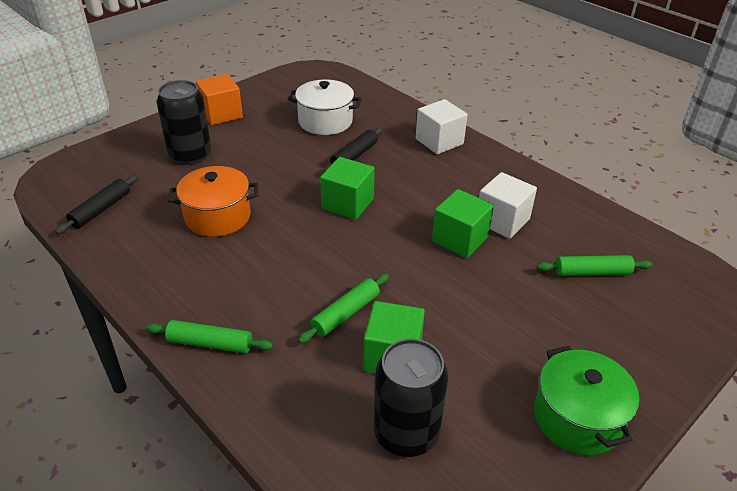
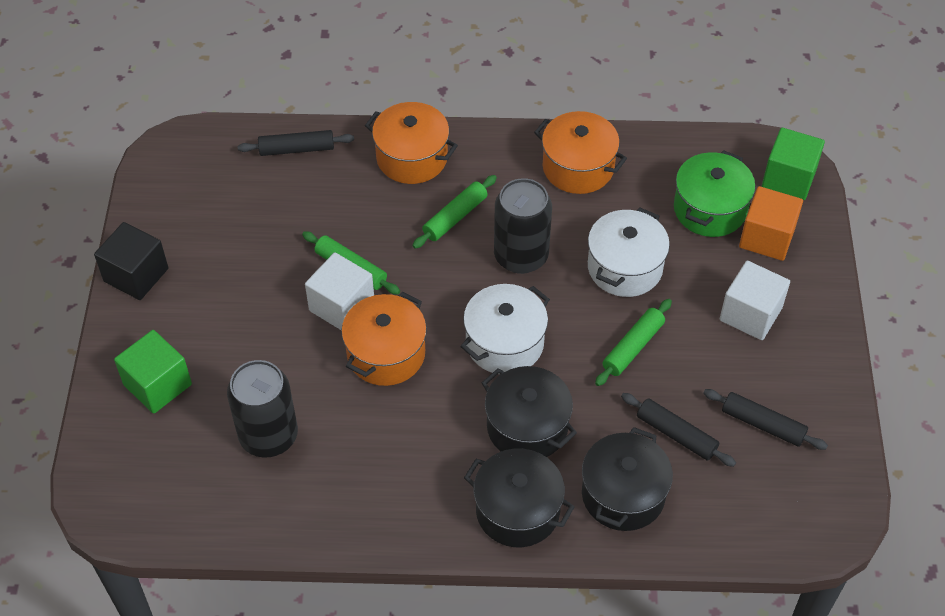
black cube: none = 0 -> [94,222,168,300] = 1
black pot: none = 0 -> [464,448,574,547] [482,366,577,457] [582,427,673,531] = 3
black rolling pin: [55,175,138,234] [324,128,383,172] = 2 -> [237,130,354,156] [621,393,736,467] [703,389,828,450] = 3
green cube: [320,157,375,220] [363,301,425,374] [432,189,494,258] = 3 -> [114,330,192,414] [762,128,825,200] = 2
orange pot: [168,166,258,237] = 1 -> [341,292,427,386] [365,102,458,184] [534,111,627,194] = 3
white pot: [288,79,362,135] = 1 -> [460,284,550,373] [588,207,670,297] = 2

